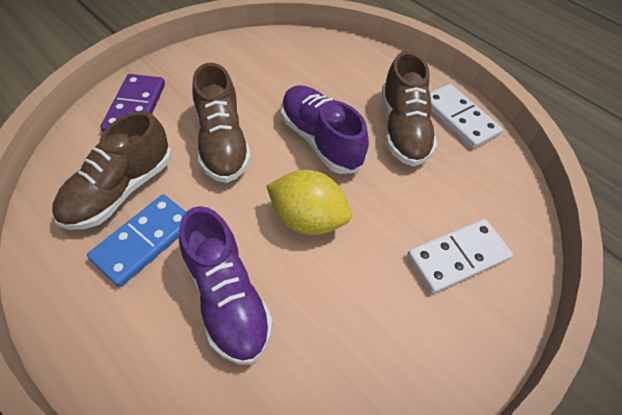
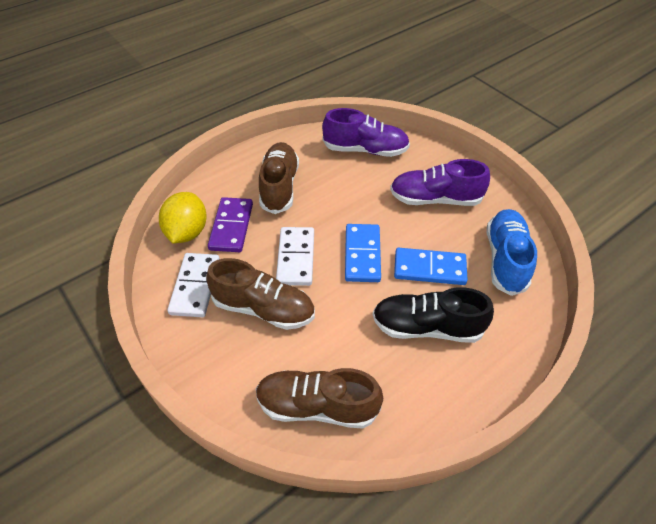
black shoe: none = 0 -> [372,287,494,343] = 1
blue domino: [87,194,186,287] = 1 -> [345,224,381,282] [394,248,468,285] = 2
blue shoe: none = 0 -> [487,209,537,296] = 1

